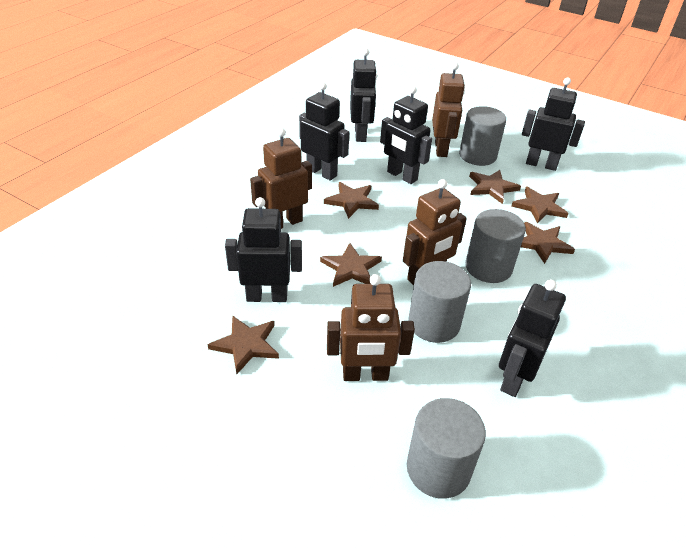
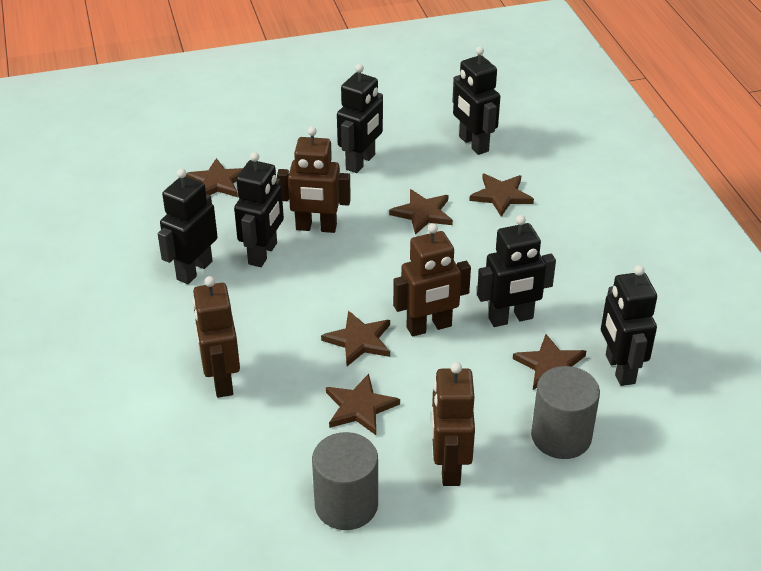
grey cylinder: [407,398,486,499] [408,261,471,343] [459,106,506,166] [465,209,526,283] = 4 -> [312,432,378,530] [531,366,600,459] = 2

